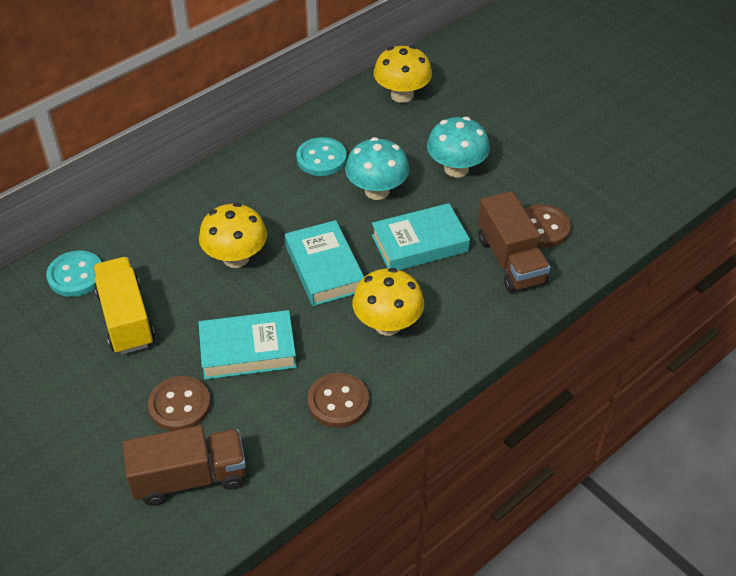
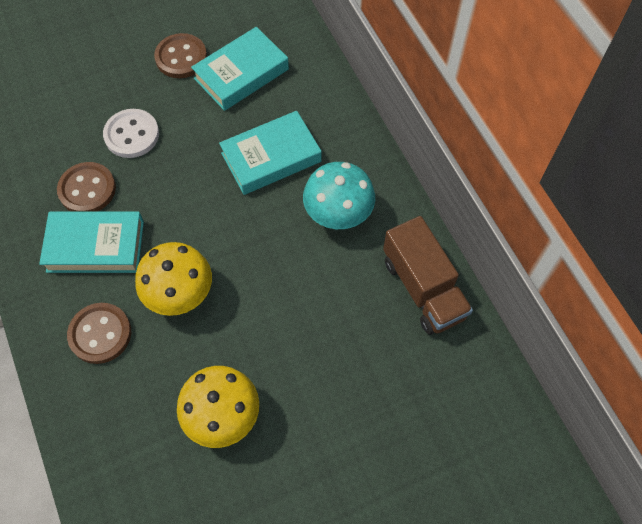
brown truck: [123,426,246,506] [478,191,551,293] = 2 -> [383,216,473,335] = 1
turquoise button: [46,251,101,297] [296,137,347,176] = 2 -> none = 0
turquoise mushroom: [345,137,409,200] [427,117,490,177] = 2 -> [303,162,375,229] = 1
white button: none = 0 -> [103,109,159,158] = 1
yellow mushroom: [199,203,267,268] [353,268,424,336] [374,45,432,103] = 3 -> [135,242,212,316] [177,366,259,448] = 2
yellow truck: [93,257,155,354] = 1 -> none = 0

